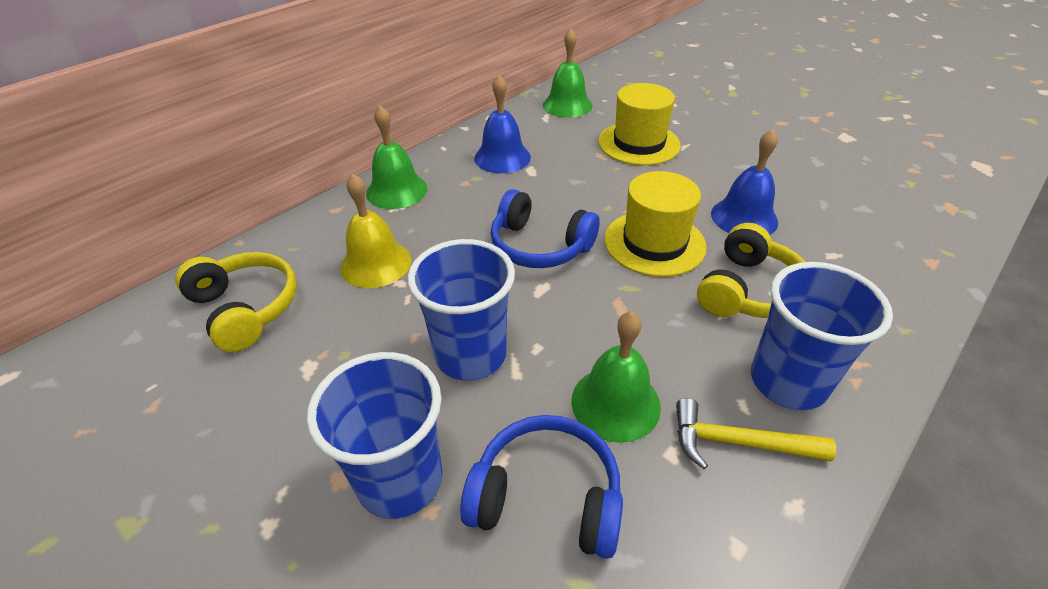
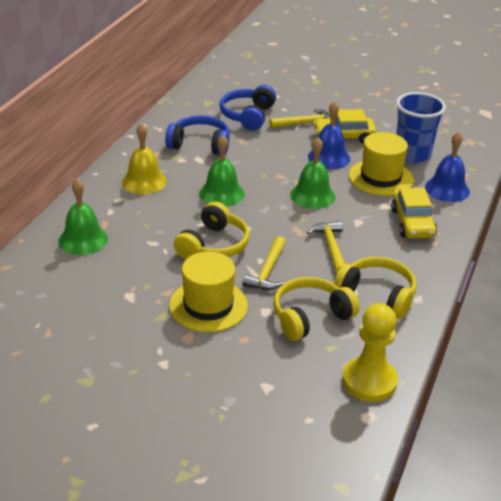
blue cup: [307,352,443,519] [407,239,515,381] [751,262,893,410] = 3 -> [396,92,446,163] = 1
yellow car: none = 0 -> [313,109,377,144] [391,188,437,238] = 2
yellow hammer: [676,398,836,469] = 1 -> [242,236,286,290] [269,109,330,128] [307,221,345,274] = 3
yellow headphones: [175,252,297,352] [697,223,806,318] = 2 -> [174,202,250,259] [273,277,360,341] [334,257,416,318] = 3
yellow pawn: none = 0 -> [342,303,398,402] = 1

